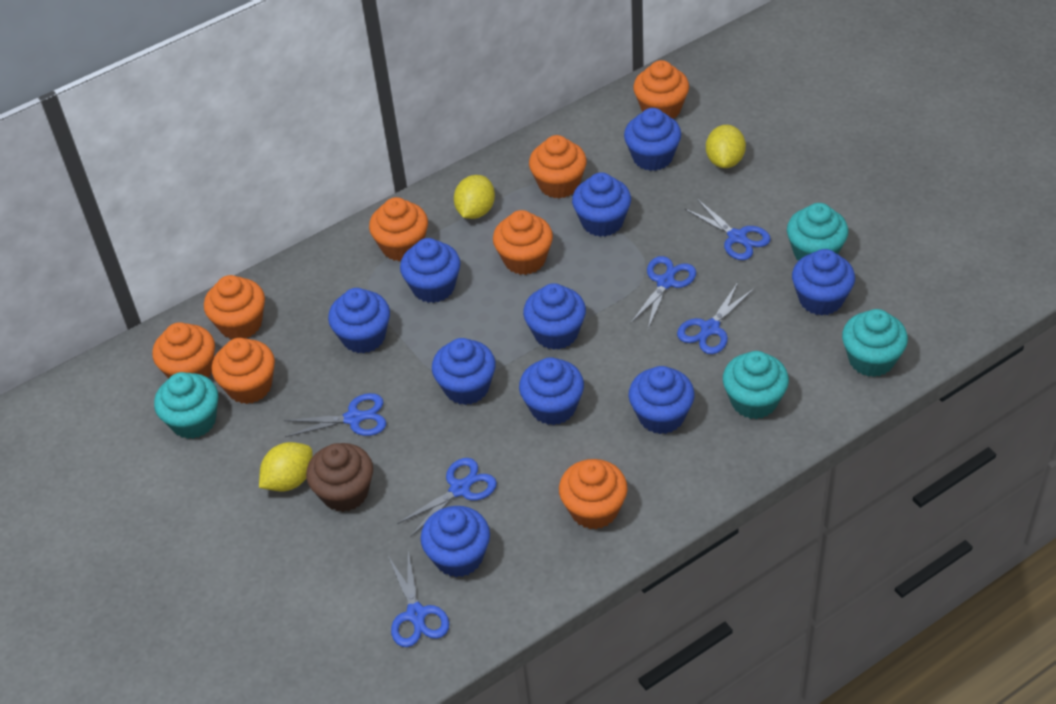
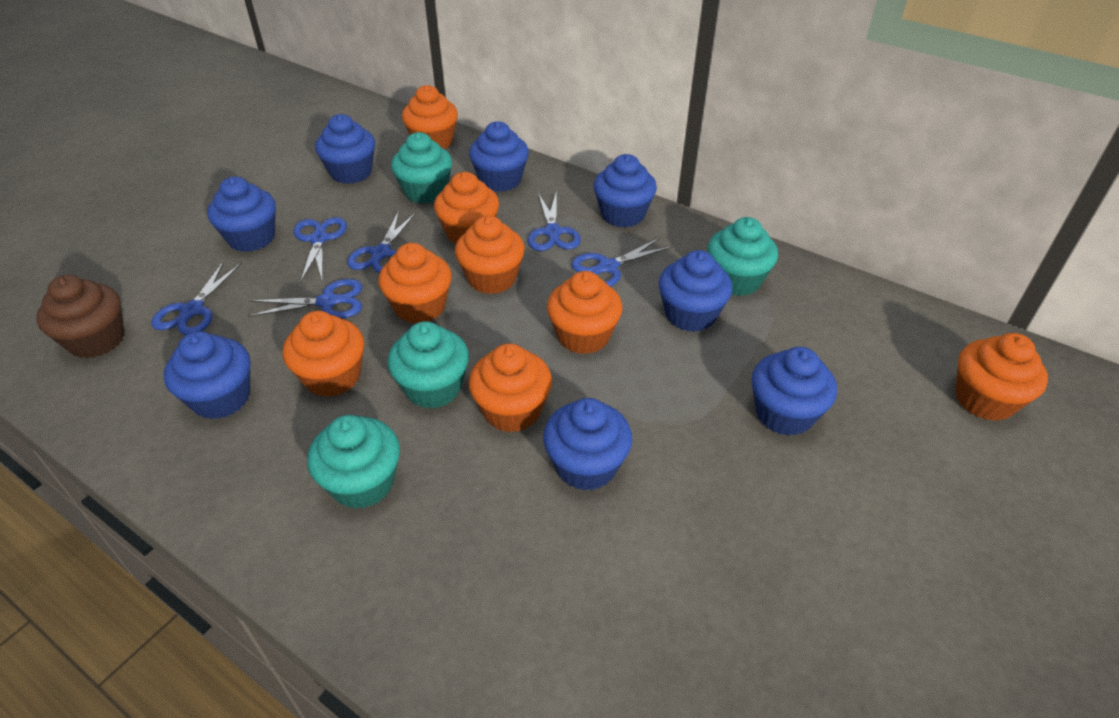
blue cupcake: [328,288,390,354] [400,238,461,303] [421,506,490,577] [432,338,496,405] [519,357,584,425] [523,283,586,350] [572,172,631,237] [624,108,681,171] [629,366,695,434] [792,249,855,315] = 10 -> [164,331,250,419] [207,177,276,252] [315,114,375,184] [469,121,529,192] [543,398,632,491] [594,154,657,227] [659,250,733,332] [752,347,837,436] = 8
yellow lemon: [259,442,312,491] [454,175,495,219] [706,125,746,168] = 3 -> none = 0

